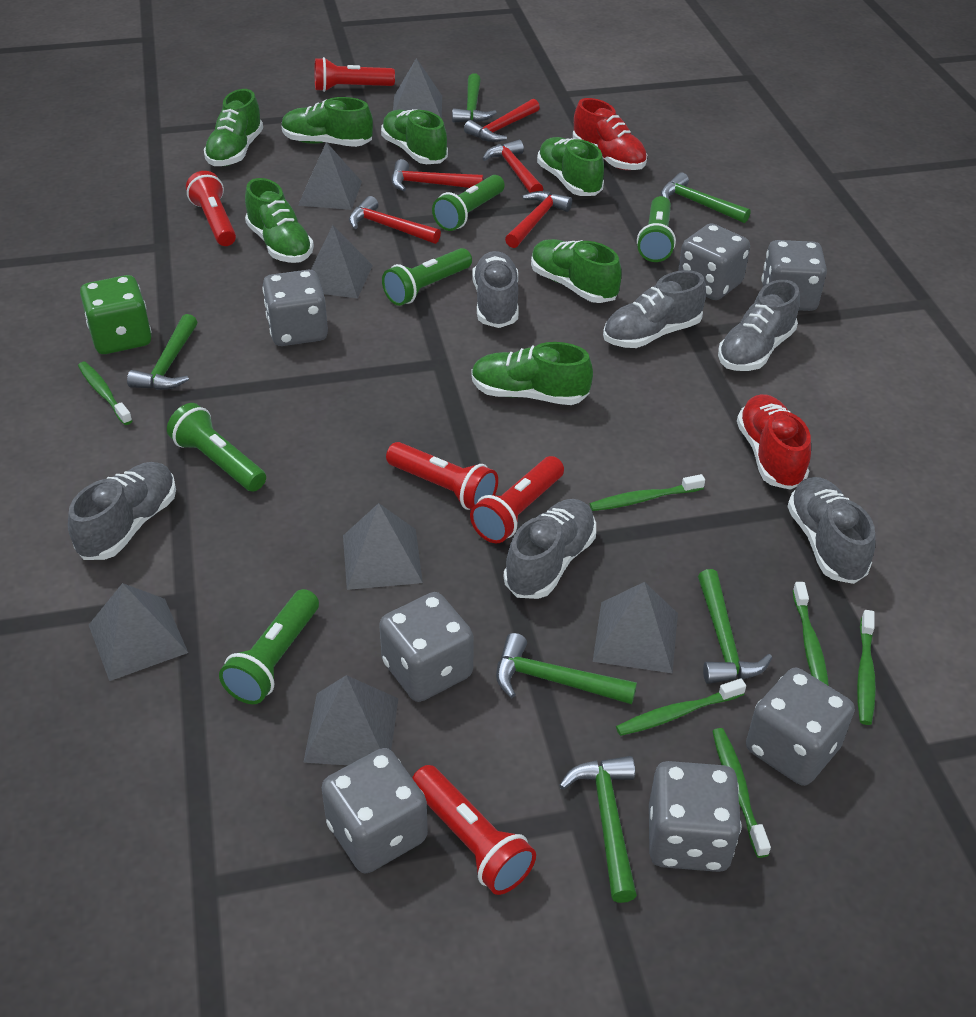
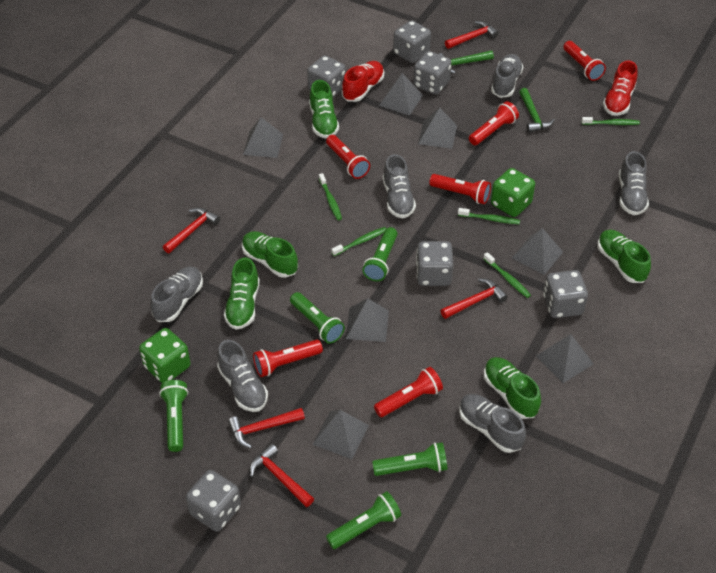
green dice: [80,275,152,354] = 1 -> [139,328,191,383] [491,168,535,217] = 2
green hammer: [127,314,197,390] [452,73,497,122] [496,633,637,704] [559,756,637,903] [661,172,751,223] [698,569,772,684] = 6 -> [439,50,494,74] [519,88,555,133] = 2
green shoe: [204,89,263,166] [245,178,314,263] [282,97,373,147] [381,109,448,164] [471,342,593,405] [531,239,622,303] [537,137,604,196] = 7 -> [224,257,260,330] [242,231,298,278] [309,80,339,139] [484,357,541,419] [597,230,651,283] = 5
green toothbrush: [78,362,133,425] [590,474,705,511] [616,679,746,736] [712,728,771,858] [793,582,829,686] [857,610,876,725] = 6 -> [319,173,342,220] [331,227,386,256] [458,208,520,224] [483,252,531,298] [582,117,640,125] = 5
grey dice: [262,270,328,346] [322,748,428,874] [379,592,474,702] [649,761,741,872] [678,224,750,300] [746,668,855,786] [761,240,827,311] = 7 -> [186,470,241,532] [307,55,346,97] [393,20,431,63] [413,51,452,95] [416,241,454,286] [543,270,588,318] = 6
red flashlight: [186,171,236,246] [315,57,395,92] [386,442,498,510] [412,765,536,895] [470,456,564,543] = 5 -> [253,340,323,377] [326,135,370,179] [374,367,443,417] [429,174,491,204] [469,101,519,145] [563,41,606,81] = 6

